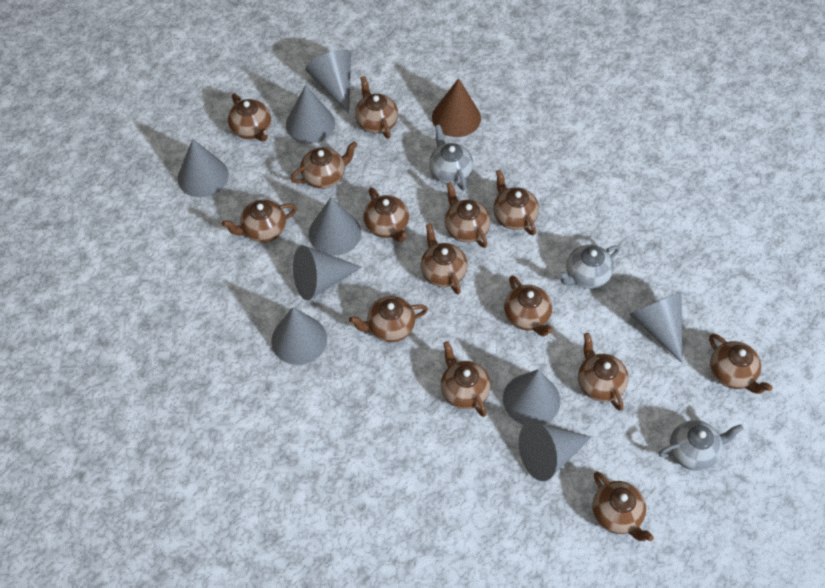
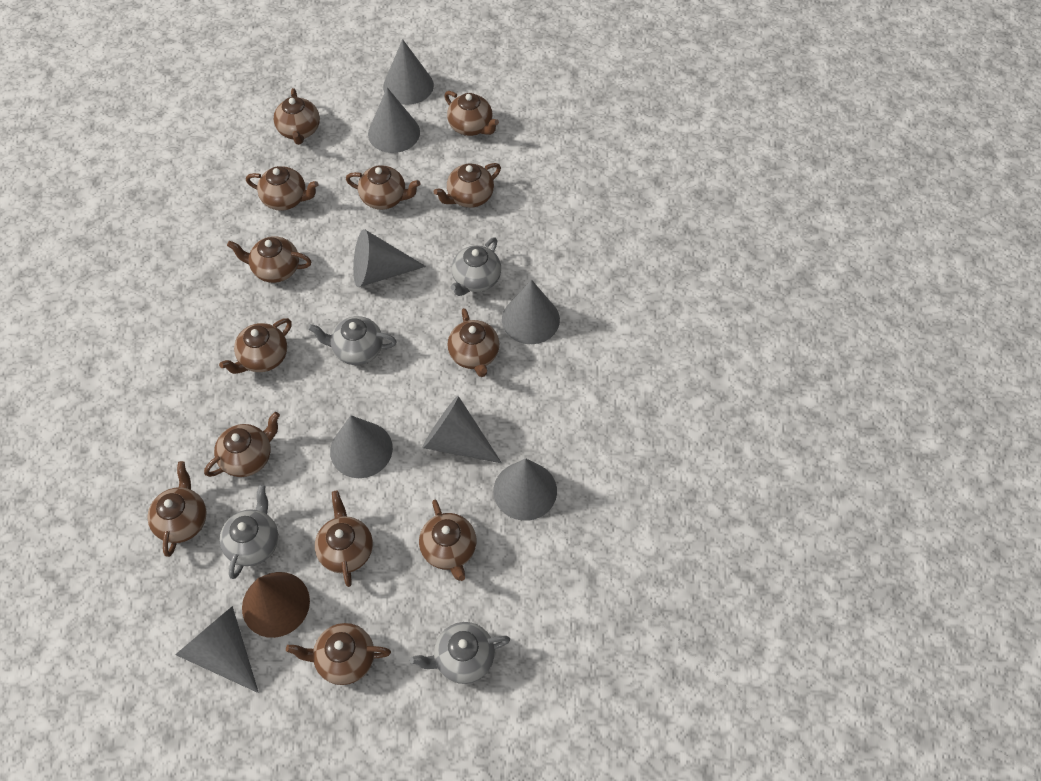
brown teapot: [222,199,297,242] [228,93,271,141] [290,141,357,189] [349,296,428,342] [355,76,398,139] [363,187,409,242] [421,223,468,294] [441,341,491,417] [445,182,491,248] [493,170,539,235] [504,275,553,337] [578,333,628,411] [592,472,654,541] [709,334,772,394] = 14 -> [147,461,207,557] [204,412,280,477] [219,318,292,374] [227,236,312,283] [246,166,319,211] [274,88,320,145] [286,623,391,685] [315,491,373,587] [346,165,420,210] [419,500,476,581] [434,163,501,208] [445,91,499,136] [447,308,499,377] = 13
grey cone: [178,139,229,197] [271,307,327,365] [286,85,335,144] [293,245,362,300] [305,49,351,114] [309,197,361,256] [503,369,560,425] [519,421,591,481] [629,292,683,364] = 9 -> [175,606,259,693] [330,415,393,478] [353,229,426,287] [368,87,420,153] [383,39,434,105] [422,396,502,463] [494,458,557,521] [502,280,560,344] = 8
grey teapot: [429,125,473,191] [558,245,620,289] [658,420,744,471] = 3 -> [219,484,278,579] [308,316,397,365] [410,622,510,684] [451,237,501,296] = 4

